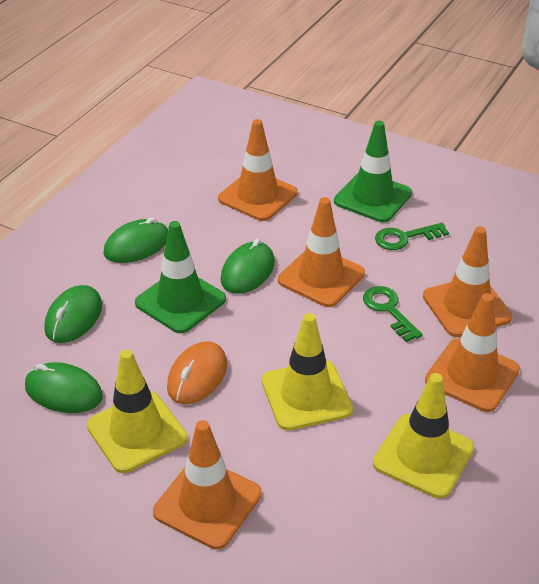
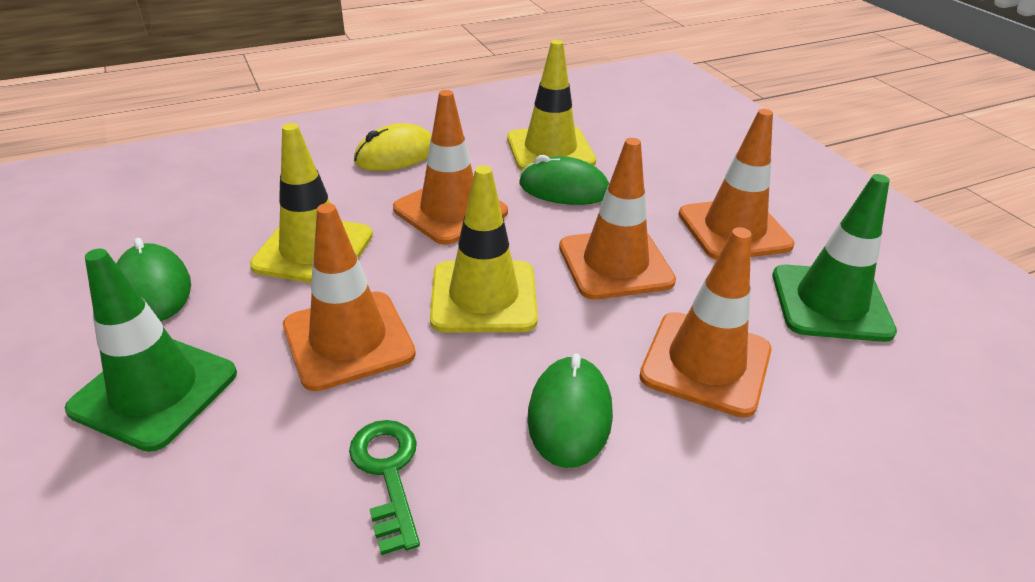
green key: [363,286,423,342] [375,223,449,250] = 2 -> [349,420,420,555] = 1
green mouse: [25,362,103,413] [44,285,102,343] [103,217,168,263] [221,239,275,294] = 4 -> [116,238,191,321] [519,155,609,205] [527,353,613,468] = 3
orange mouse: [167,341,227,404] = 1 -> none = 0
yellow mouse: none = 0 -> [354,123,432,171] = 1

